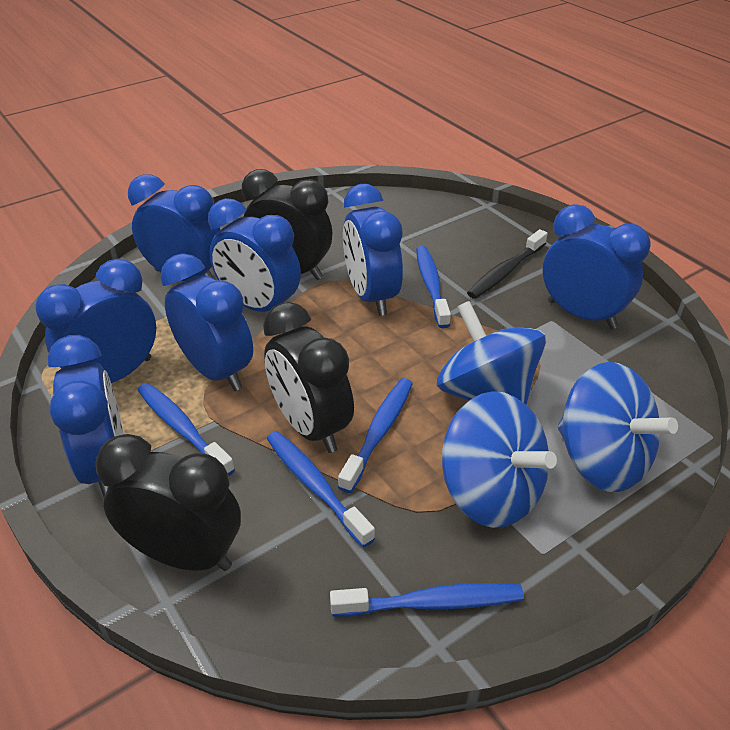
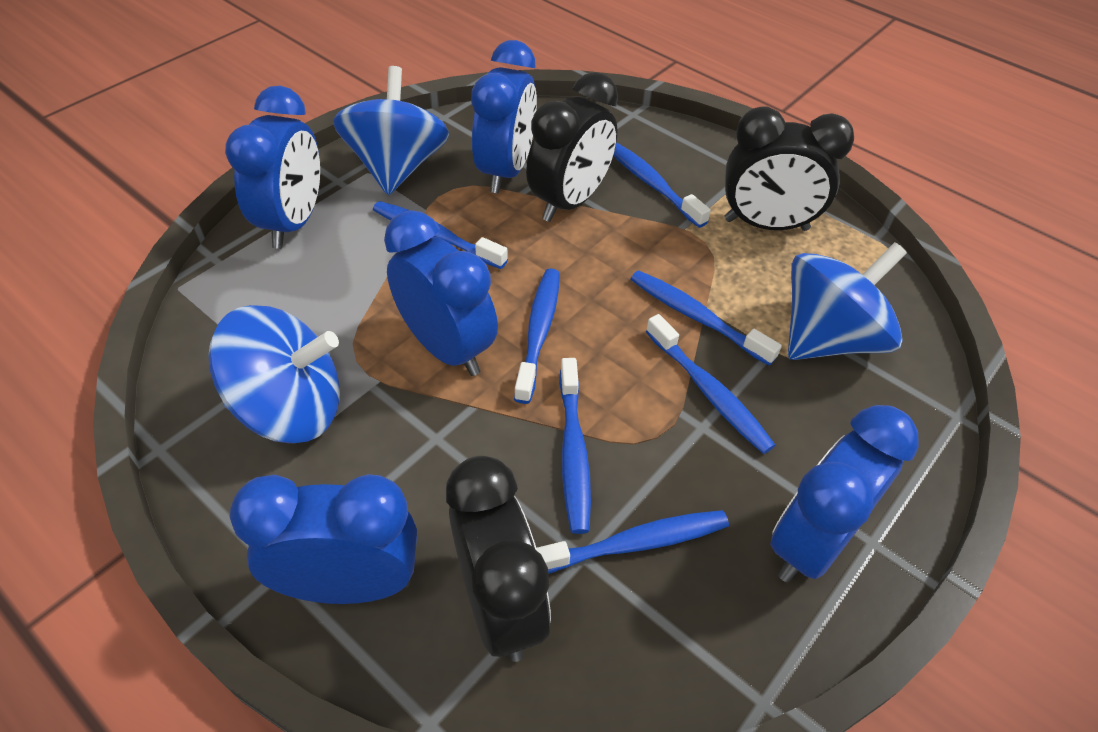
black toothbrush: [467,229,547,299] = 1 -> none = 0
blue clock: [36,259,156,383] [48,335,123,498] [128,174,220,281] [160,253,253,391] [208,198,301,312] [343,184,403,316] [543,204,651,329] = 7 -> [225,86,320,249] [230,474,417,604] [384,210,498,376] [471,40,537,193] [770,405,919,582] = 5
blue toothbrush: [138,383,235,476] [267,431,375,548] [330,583,524,616] [338,378,413,493] [416,246,451,328] = 5 -> [373,201,508,269] [514,269,560,404] [537,510,729,574] [559,358,591,534] [613,142,711,228] [631,270,782,366] [646,314,776,454] = 7

